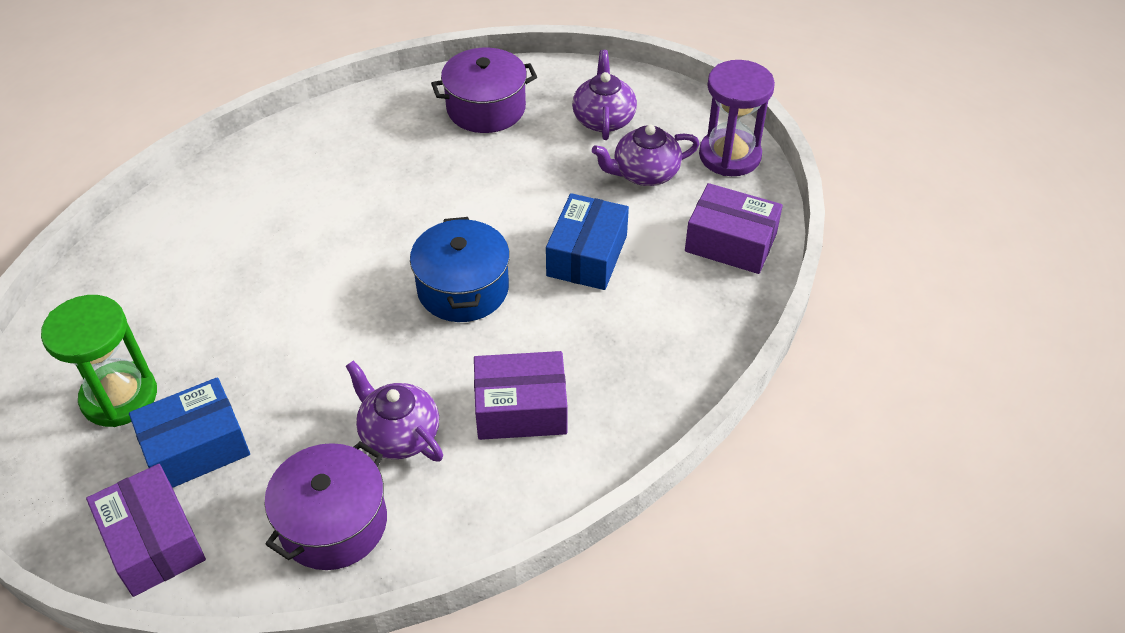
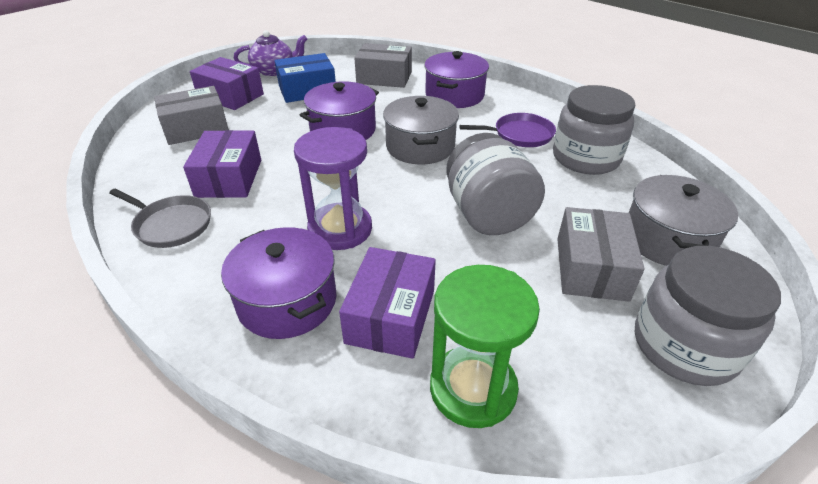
blue box: [129,377,250,488] [546,193,629,290] = 2 -> [274,53,336,103] = 1
blue pot: [410,217,510,322] = 1 -> none = 0
grey box: none = 0 -> [154,86,229,145] [354,43,412,88] [557,207,645,302] = 3
grey jar: none = 0 -> [446,133,545,235] [553,85,636,175] [635,246,781,386] = 3
grey pan: none = 0 -> [109,189,211,248] = 1
grey pot: none = 0 -> [383,96,459,164] [629,175,738,266] = 2
purple pan: none = 0 -> [459,113,556,147] = 1
purple pot: [265,441,387,570] [431,48,537,133] = 2 -> [221,227,337,339] [300,81,379,140] [424,51,489,108] = 3
purple teapot: [346,361,443,462] [572,50,637,140] [592,125,700,186] = 3 -> [234,30,307,76] = 1

